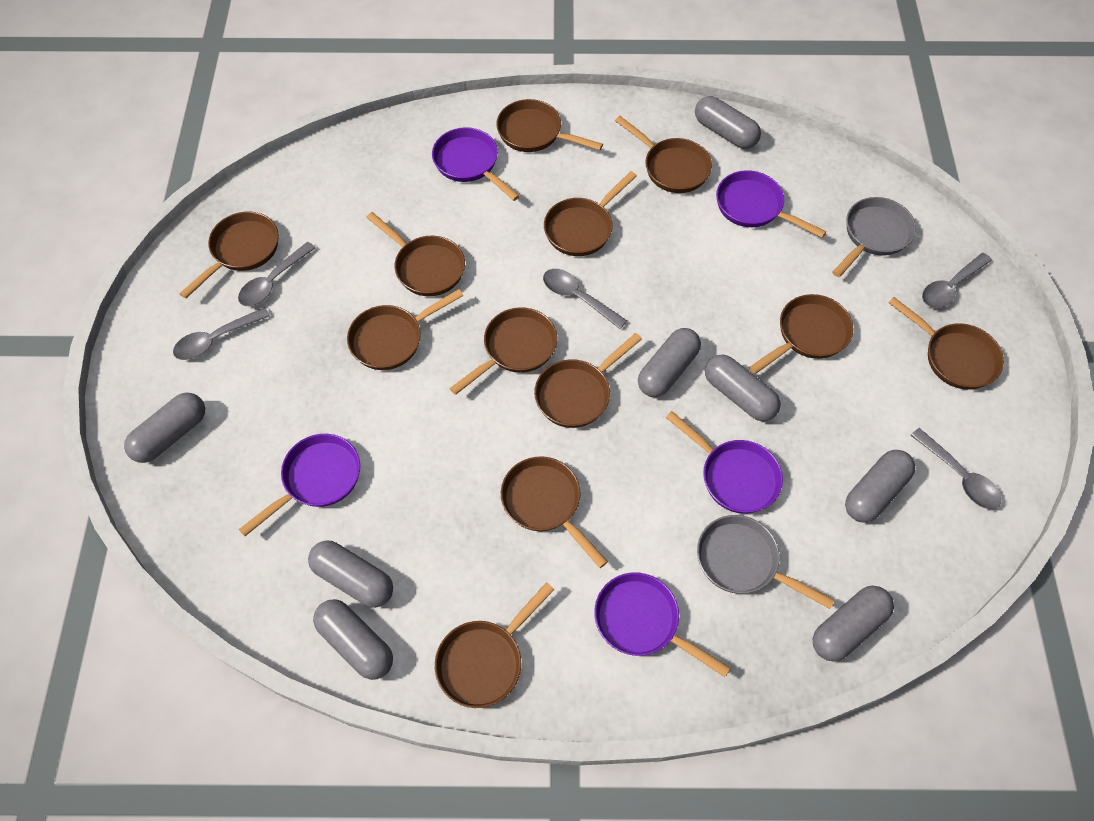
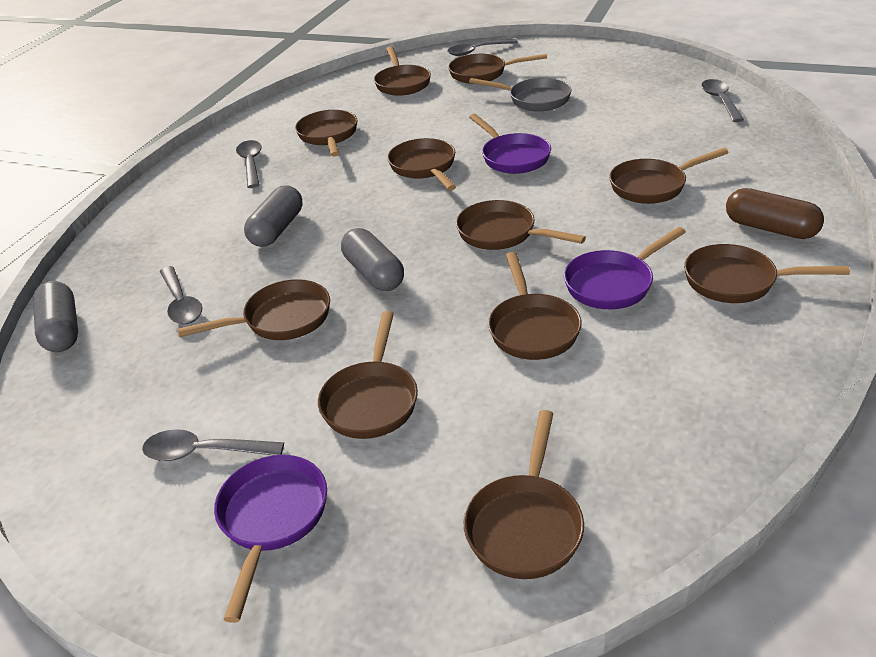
brown capsule: none = 0 -> [726,188,824,239] = 1
brown pan: [180,212,279,299] [347,289,463,370] [366,212,465,296] [435,582,554,708] [450,307,557,395] [496,99,603,152] [501,456,608,568] [534,333,642,428] [544,171,637,256] [615,116,712,193] [749,294,853,374] [889,297,1004,390] = 12 -> [178,279,330,340] [295,110,358,157] [318,311,418,439] [374,46,431,96] [387,138,456,190] [448,54,547,84] [456,200,586,250] [464,410,584,579] [488,252,582,360] [609,148,729,204] [684,244,850,303] = 11
grey capsule: [124,393,205,463] [308,541,393,608] [313,599,393,680] [638,328,701,397] [695,96,761,149] [705,354,781,421] [813,586,894,662] [845,450,915,523] = 8 -> [33,281,78,352] [244,185,302,247] [341,228,404,291] = 3
grey pan: [697,515,835,609] [832,197,916,277] = 2 -> [469,78,572,111] = 1
purple pan: [239,434,360,536] [432,127,520,201] [594,573,731,677] [666,411,783,514] [716,170,826,238] = 5 -> [214,455,327,623] [469,114,551,174] [564,227,686,309] = 3

